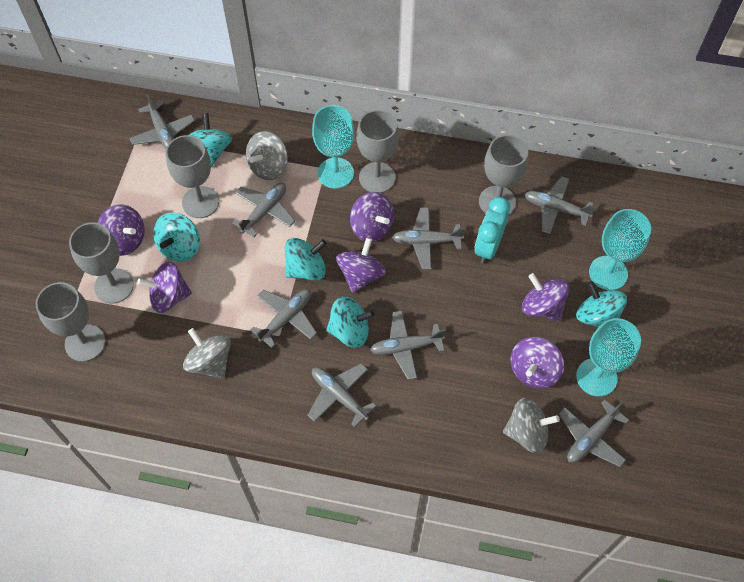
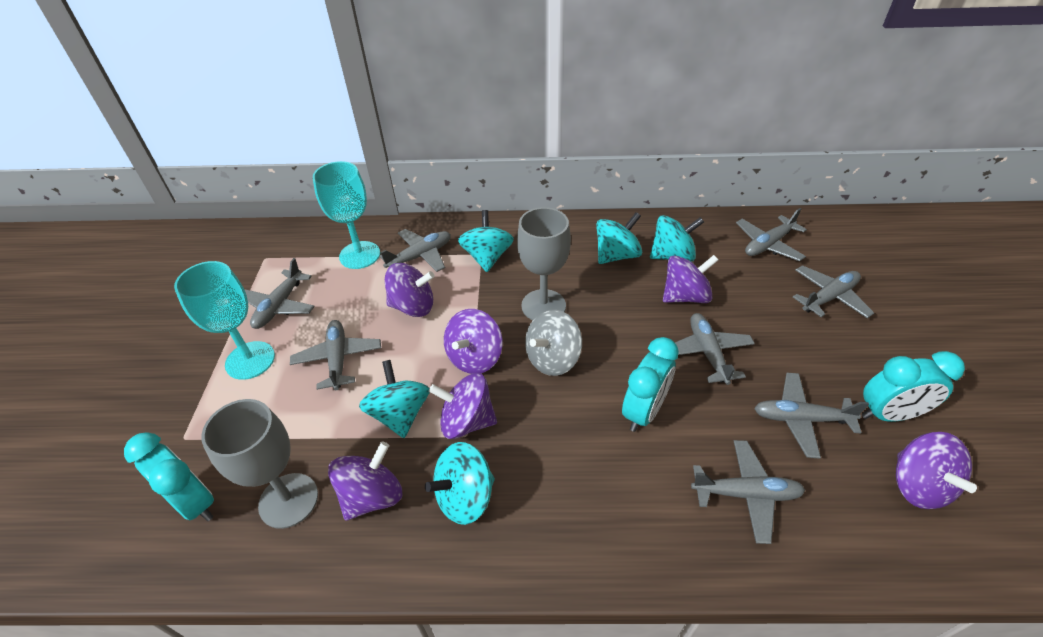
grey goblet: [36,282,105,362] [69,222,134,304] [166,135,219,218] [357,110,399,193] [479,135,528,215] = 5 -> [201,399,318,529] [517,207,571,320] = 2
grey spinning top: [183,328,231,379] [246,131,288,180] [503,397,560,453] = 3 -> [525,310,582,376] = 1
turquoise clock: [474,197,510,263] = 1 -> [124,432,214,521] [622,337,679,432] [861,351,965,422] = 3
turquoise goblet: [312,105,354,189] [576,318,641,397] [589,209,651,290] = 3 -> [174,261,275,380] [313,161,380,269] = 2

